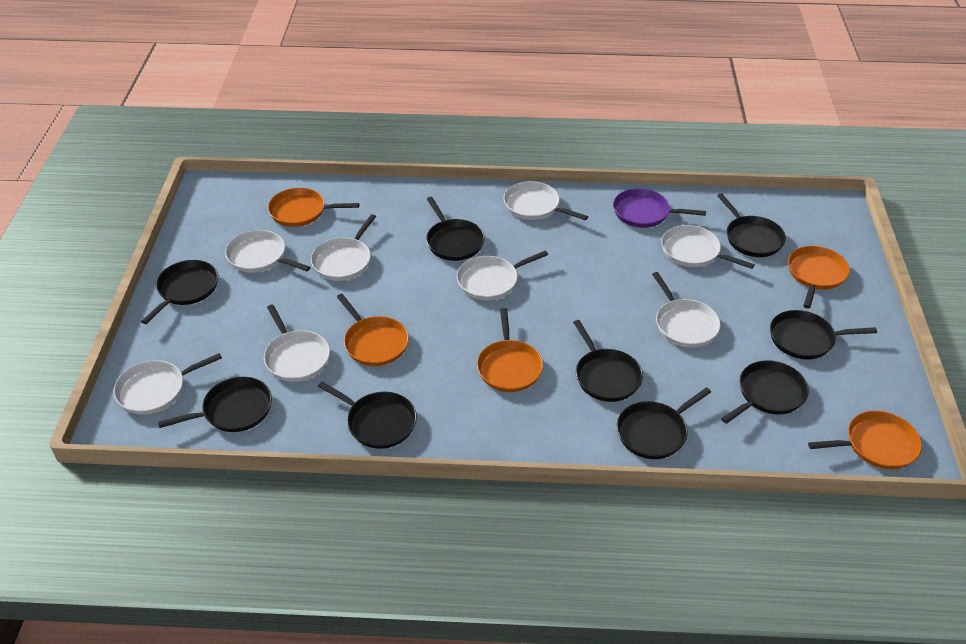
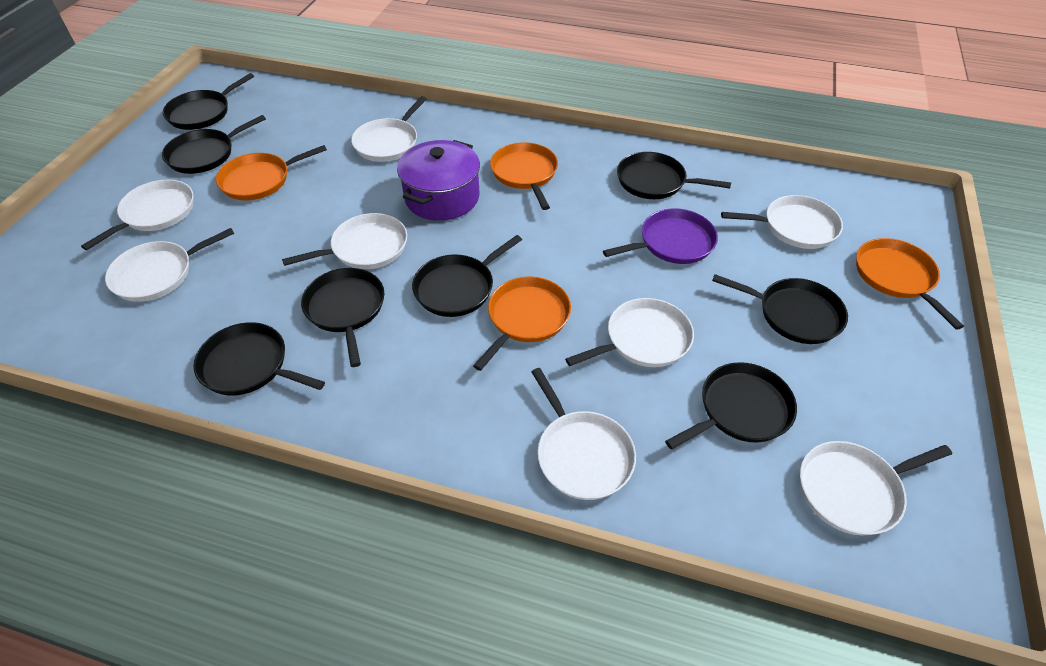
black pan: [141,260,218,324] [158,377,272,432] [318,381,417,449] [426,197,485,261] [573,320,643,402] [617,387,711,459] [717,193,786,257] [721,360,809,424] [770,310,877,360] = 9 -> [162,115,266,174] [163,73,254,130] [194,322,325,396] [301,268,384,367] [412,235,522,317] [617,152,731,199] [665,362,797,449] [712,274,848,344] = 8
orange pan: [268,188,359,227] [337,294,409,366] [477,308,543,392] [788,246,850,308] [808,411,922,469] = 5 -> [216,145,327,201] [473,276,571,371] [490,142,558,210] [856,238,964,330] = 4
purple pot: none = 0 -> [397,140,480,221] = 1

